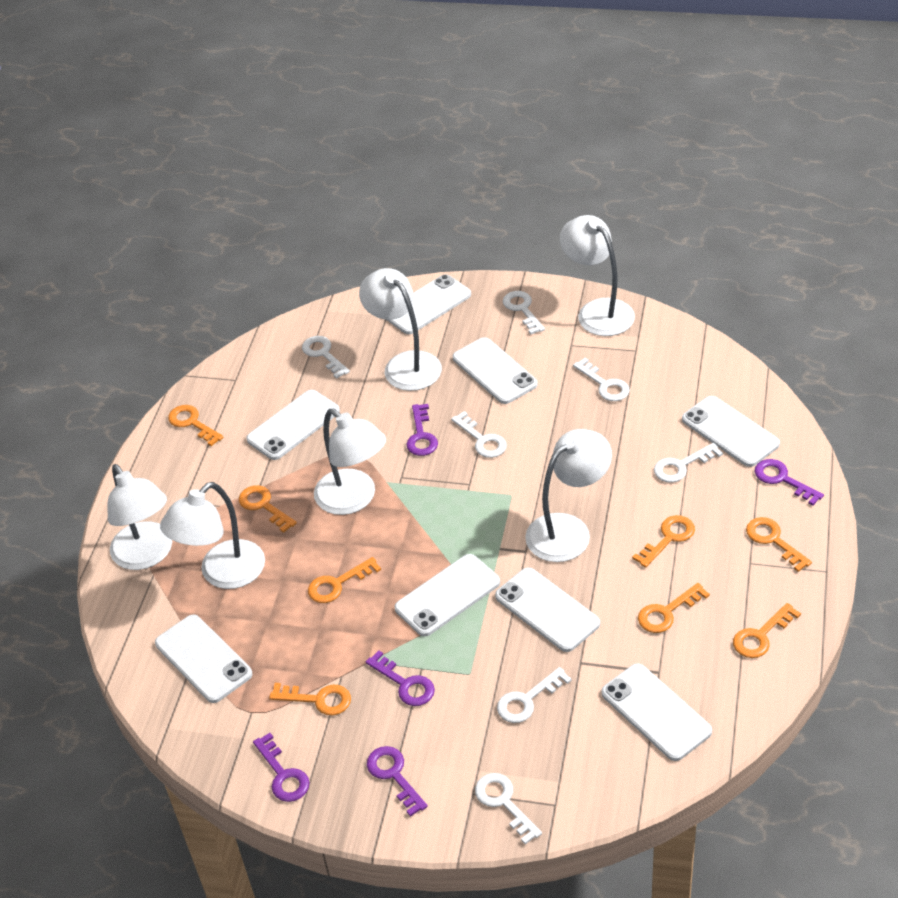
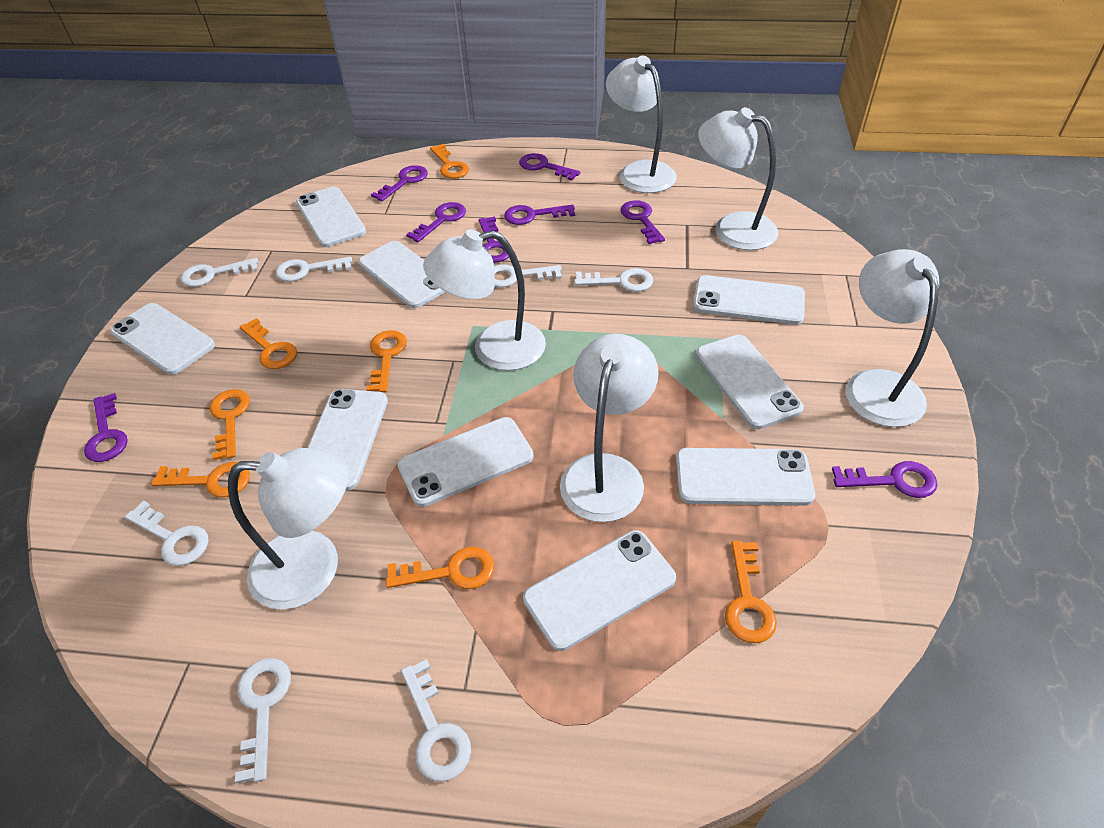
orange key: [168,405,224,446] [239,485,297,533] [269,683,351,716] [308,557,381,603] [632,515,695,568] [638,583,710,633] [733,603,801,658] [746,517,812,572] = 8 -> [151,462,250,497] [210,389,250,460] [240,318,297,369] [366,330,407,392] [386,547,494,589] [430,144,469,179] [725,541,777,643] = 7
purple key: [253,733,310,802] [366,650,435,706] [367,746,428,817] [406,404,438,456] [755,459,824,505] = 5 -> [84,393,128,462] [371,165,428,201] [406,202,466,242] [479,217,509,263] [504,204,575,225] [519,153,580,181] [621,200,665,244] [832,461,938,498] = 8
white phone: [155,615,252,703] [246,390,340,460] [387,274,471,334] [395,554,500,636] [453,337,538,404] [495,568,600,652] [601,664,712,761] [682,396,780,467] = 8 -> [110,303,215,375] [296,187,366,247] [307,389,388,491] [358,241,446,308] [398,417,534,507] [523,530,676,651] [676,448,815,506] [693,275,805,325] [696,335,804,429] = 9

